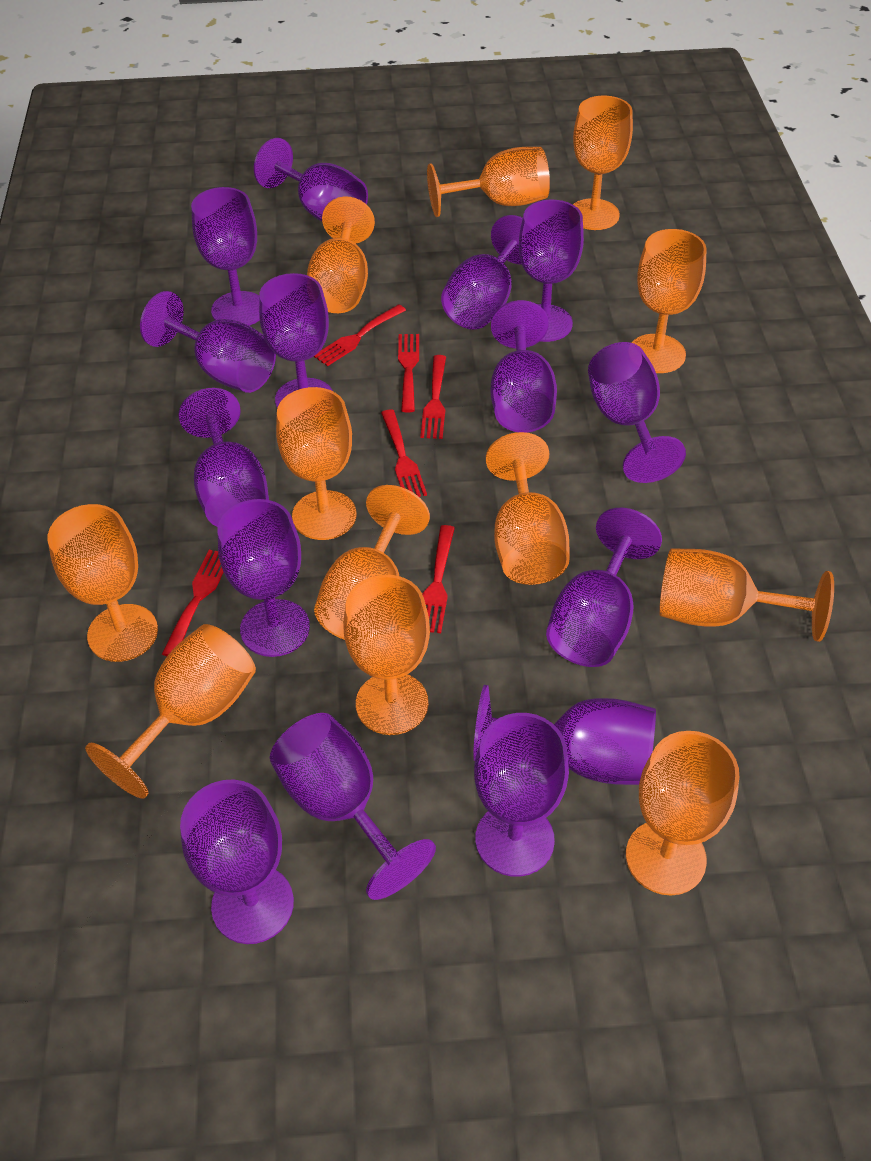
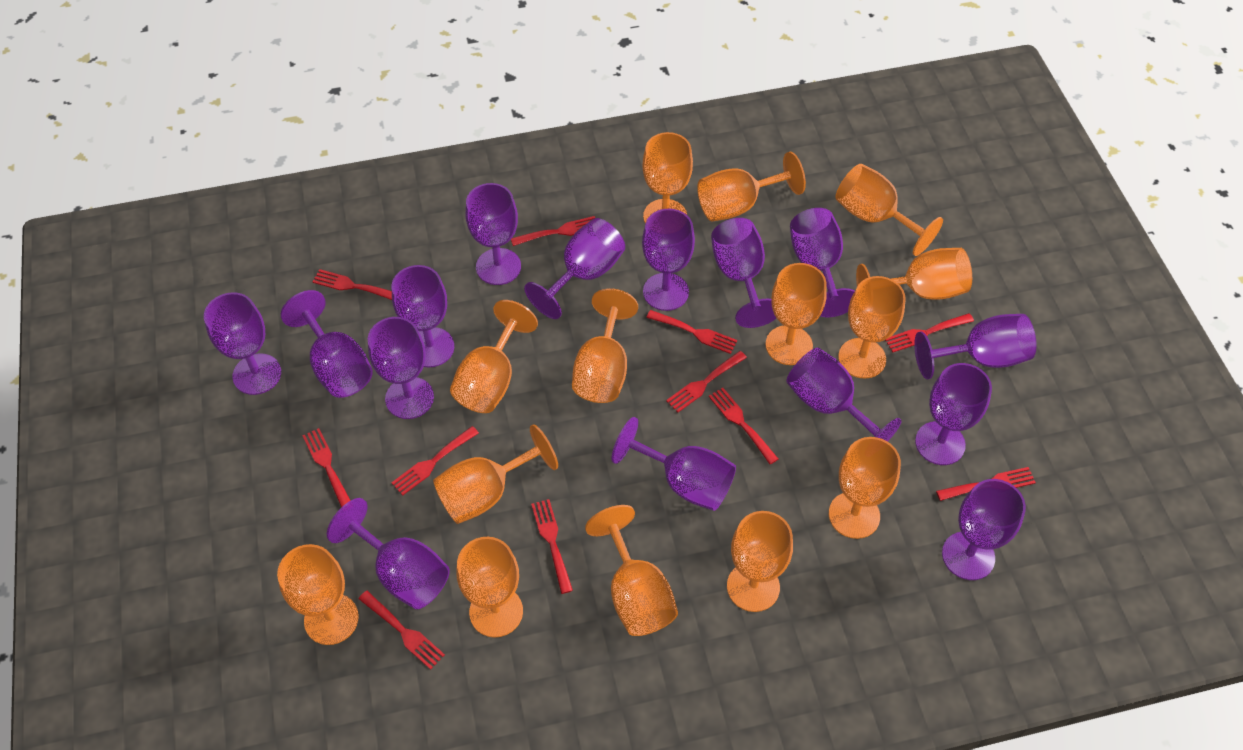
orange goblet: [48,504,158,662] [85,624,256,799] [276,387,356,540] [307,197,375,313] [314,485,430,640] [344,574,430,735] [427,147,550,217] [486,432,570,585] [573,96,633,230] [626,731,739,895] [631,229,707,373] [659,548,834,642] = 12 -> [277,544,359,645] [433,424,558,524] [450,300,538,413] [457,537,523,638] [572,288,638,403] [585,505,678,636] [642,132,693,224] [697,152,806,221] [727,511,793,612] [766,263,827,365] [829,437,901,539] [835,164,943,256] [838,276,906,379] [856,248,972,300] = 14
red fork: [162,550,224,656] [314,304,406,366] [381,409,427,497] [398,334,419,413] [420,355,446,439] [422,525,455,633] = 6 -> [302,428,351,507] [312,269,392,300] [359,591,445,670] [391,426,479,495] [511,216,595,246] [531,499,573,594] [646,310,737,354] [666,351,747,412] [709,388,778,464] [885,313,974,352] [936,467,1036,501] = 11

